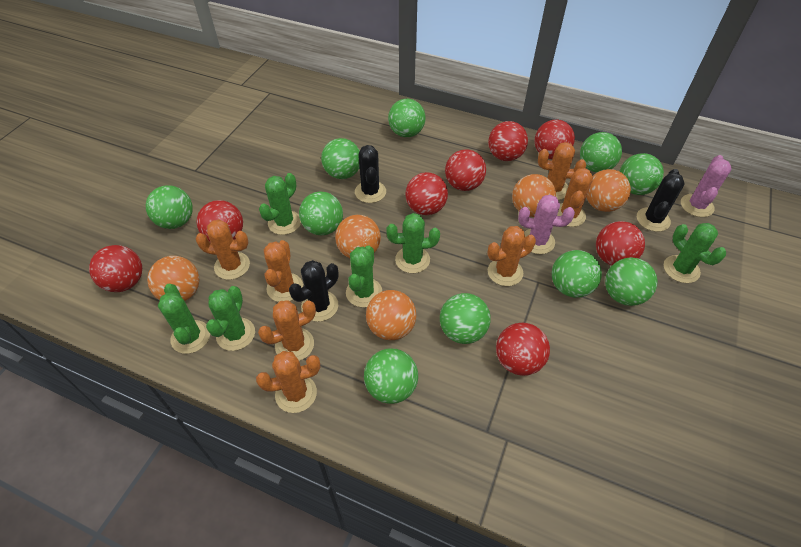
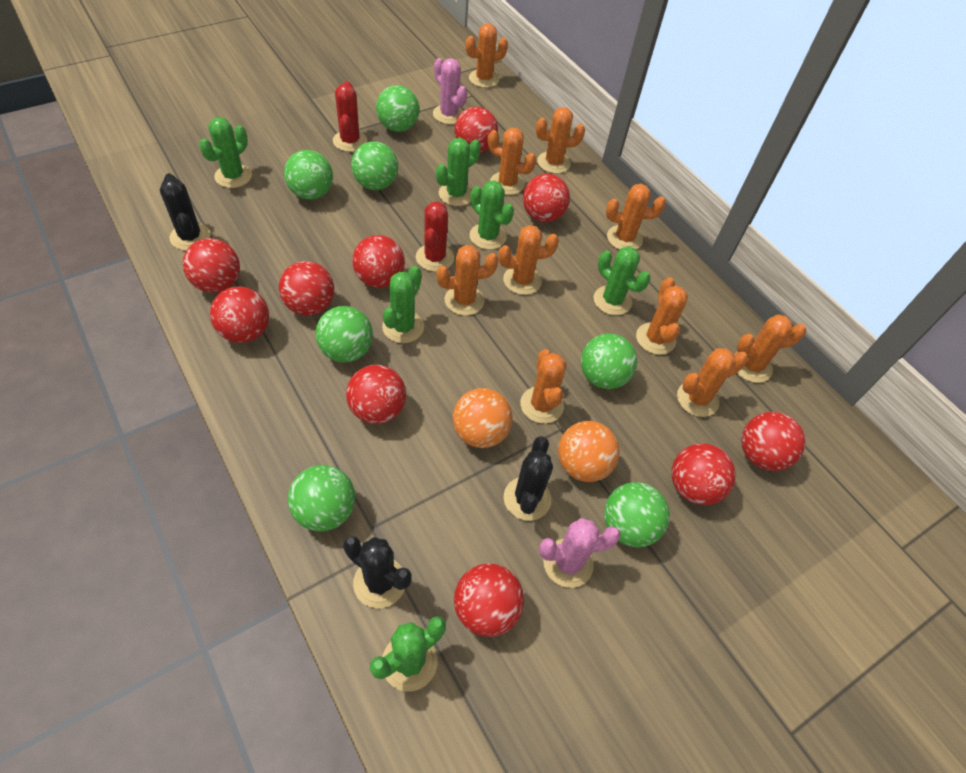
green ball: [146,185,193,229] [299,191,343,235] [321,138,360,179] [364,348,418,404] [388,99,425,137] [440,293,491,344] [552,250,602,298] [580,132,622,172] [605,257,658,306] [619,153,664,195] = 10 -> [284,150,333,200] [288,465,355,532] [315,306,373,362] [351,141,398,190] [376,85,419,132] [581,333,637,389] [604,482,670,547] = 7
orange ball: [147,256,199,301] [335,215,381,258] [366,290,416,340] [512,174,556,217] [586,169,631,212] = 5 -> [453,388,512,448] [558,421,620,482] = 2
orange cactus: [196,219,250,280] [256,351,320,413] [258,300,316,361] [264,240,303,302] [487,226,536,286] [538,142,586,200] [557,168,593,227] = 7 -> [437,245,498,316] [466,23,508,88] [488,128,536,195] [498,225,559,295] [520,349,567,424] [536,107,585,174] [606,184,666,250] [636,277,688,355] [677,348,748,417] [735,314,806,383] = 10
red ball: [89,245,142,292] [197,200,243,243] [405,172,448,215] [445,149,486,191] [488,121,528,161] [496,323,550,376] [535,120,575,159] [596,221,645,266] = 8 -> [183,238,240,293] [210,287,269,343] [279,261,334,316] [346,365,406,424] [352,235,405,288] [454,563,524,637] [455,107,498,153] [523,174,570,222] [671,443,736,505] [741,412,805,471] = 10
red cactus: none = 0 -> [333,81,367,152] [416,201,454,272] = 2

